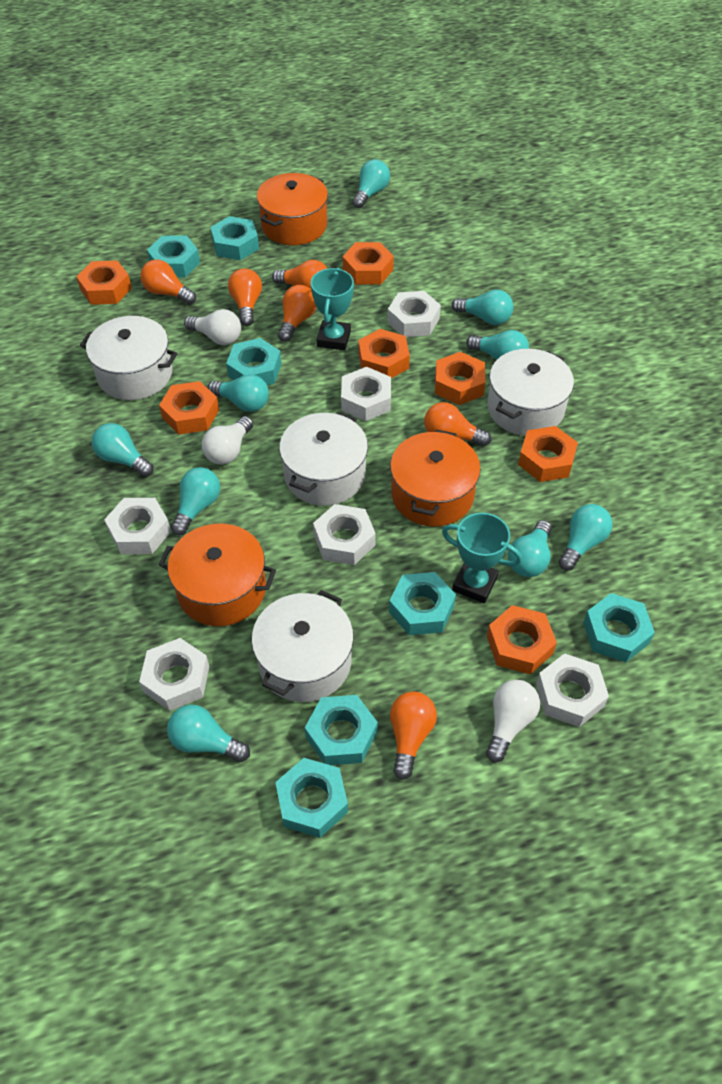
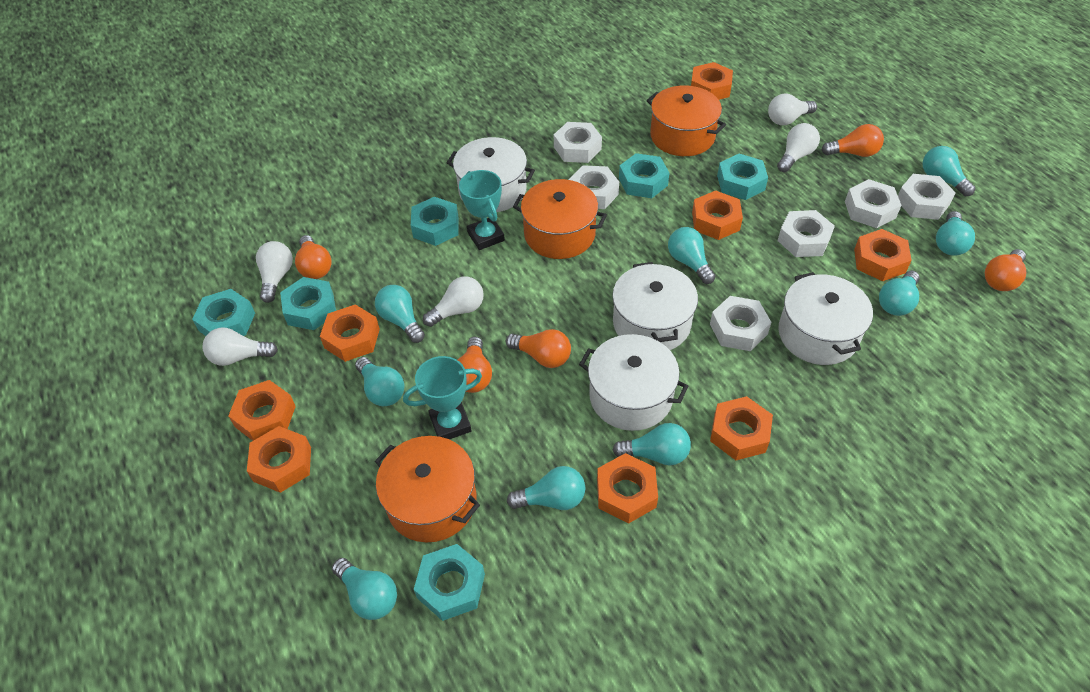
orange light bulb: [140,259,196,305] [228,268,262,326] [272,260,328,289] [278,285,316,342] [390,691,437,780] [424,402,491,446] = 6 -> [295,235,332,279] [458,337,492,393] [506,329,571,368] [822,124,884,157] [985,249,1026,291] = 5
orange nut: [76,260,132,305] [159,381,219,434] [343,242,394,285] [358,329,410,378] [435,352,486,405] [487,605,557,675] [518,426,578,482] = 7 -> [228,380,296,441] [247,426,311,493] [320,304,380,362] [597,453,658,524] [691,62,733,100] [692,190,743,240] [710,396,773,460] [854,229,912,281] = 8
turquoise nut: [147,235,200,278] [210,216,259,260] [226,338,281,385] [275,758,348,838] [305,695,378,765] [389,572,456,635] [583,593,655,662] = 7 -> [192,289,255,336] [280,277,336,330] [411,197,458,246] [414,544,485,621] [619,153,669,198] [717,154,768,200] = 6
white light bulb: [184,309,241,345] [202,416,253,465] [486,680,540,762] = 3 -> [203,328,278,366] [256,241,293,303] [423,276,484,327] [768,94,817,125] [777,123,820,172] = 5

